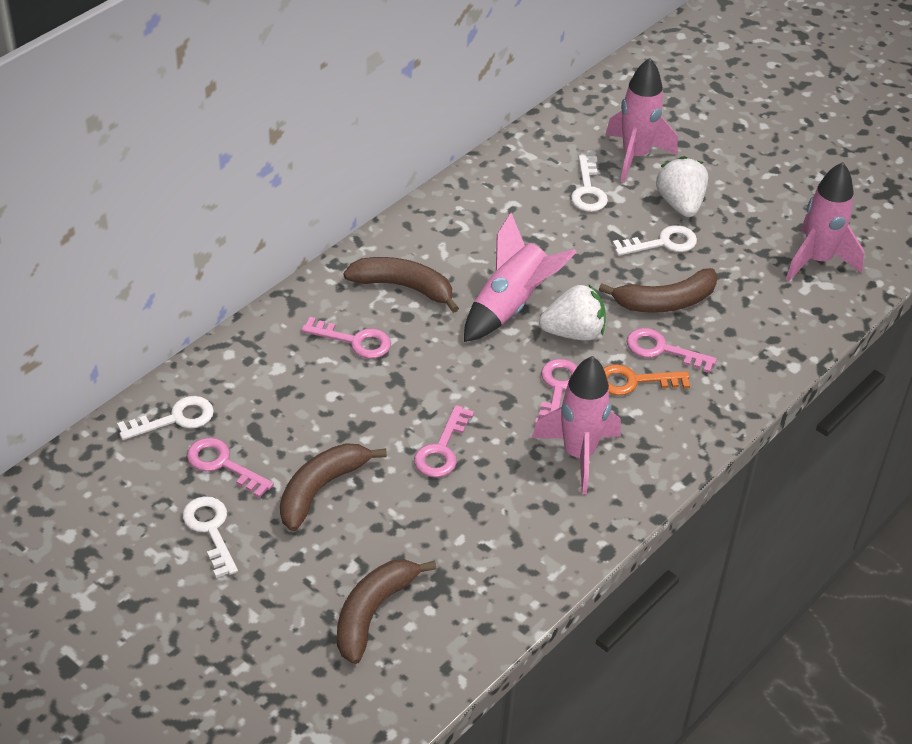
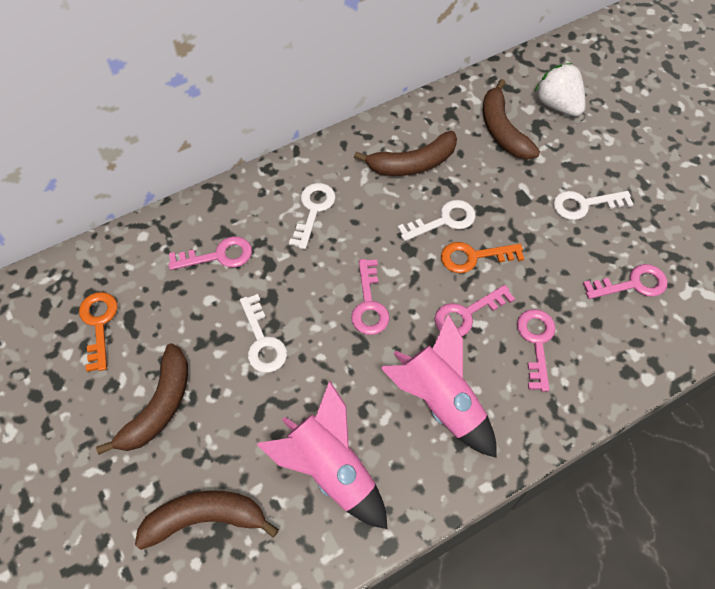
orange key: [603,364,690,395] = 1 -> [79,292,118,372] [441,242,524,273] = 2
pink rocket: [464,213,577,342] [532,356,621,495] [605,58,678,183] [786,162,865,282] = 4 -> [257,381,387,529] [381,314,497,458] = 2
white strawberry: [539,285,605,341] [656,156,708,217] = 2 -> [535,63,585,116] = 1

